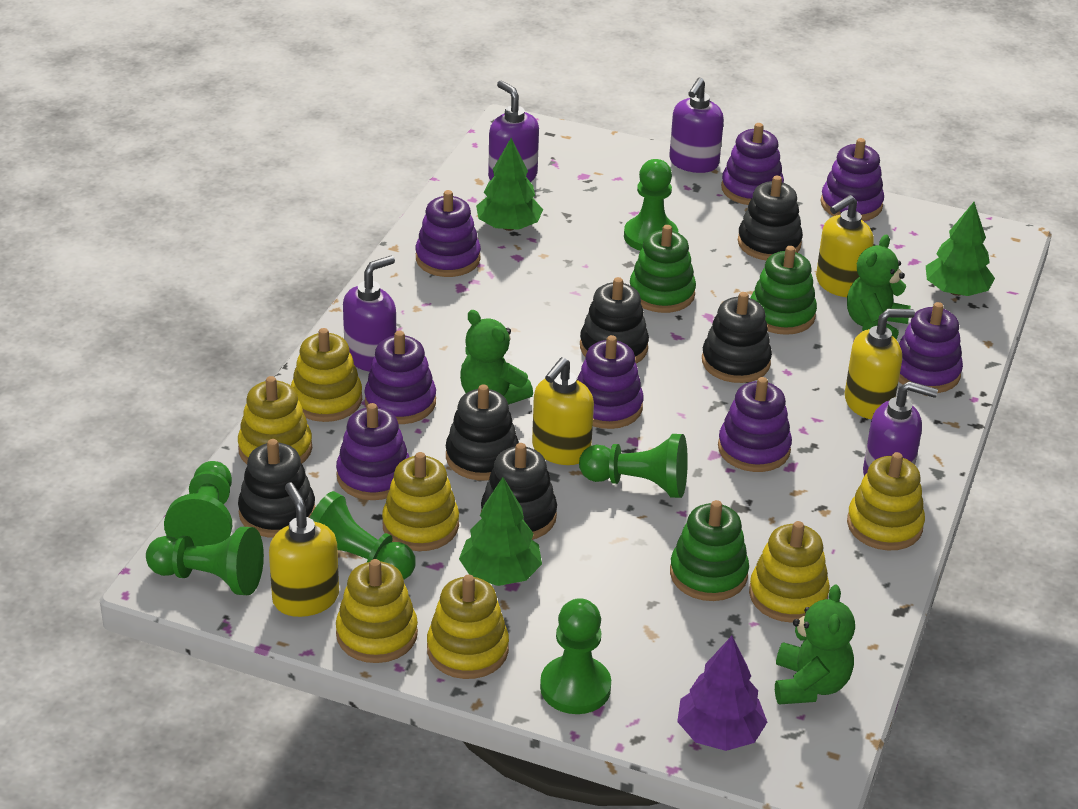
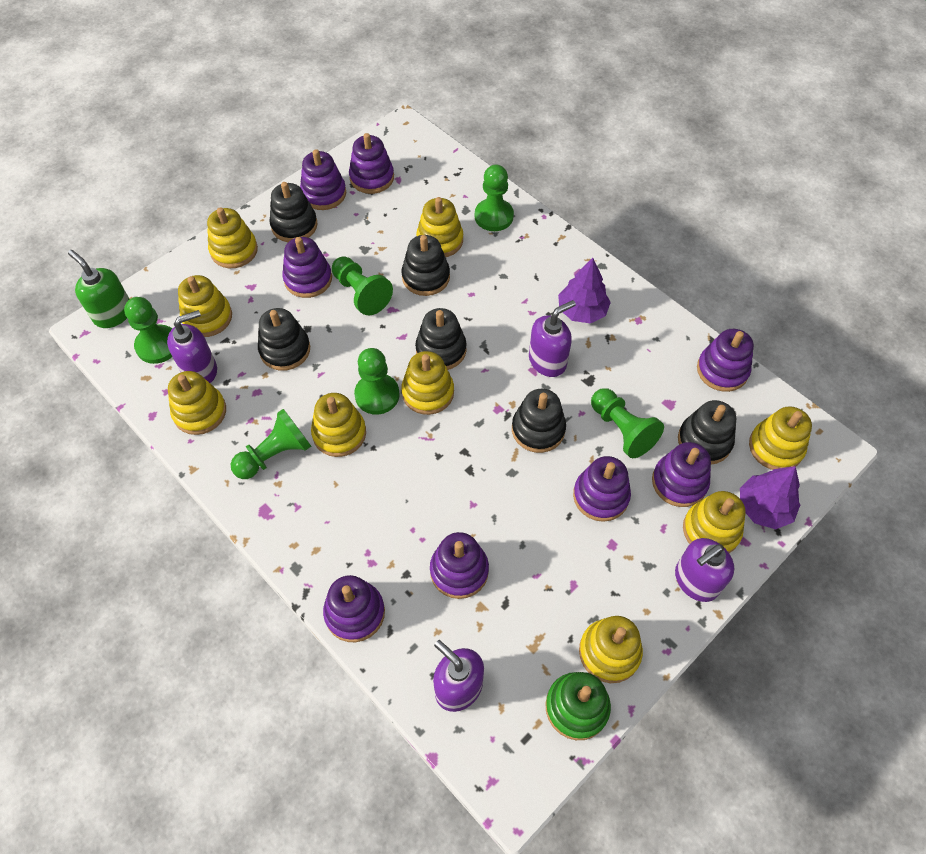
green soap dispenser: none = 0 -> [68,250,129,328] = 1
green stacking toy: [630,225,696,313] [670,500,749,601] [751,246,817,335] = 3 -> [545,672,611,740] = 1
green teddy bear: [460,310,533,405] [775,585,855,705] [847,234,911,339] = 3 -> none = 0
green tree: [459,477,542,586] [476,138,543,231] [926,202,995,296] = 3 -> none = 0
purple tree: [677,636,767,751] = 1 -> [558,258,611,323] [740,466,800,529] = 2
yellow soap dispenser: [269,483,339,617] [532,357,594,465] [816,195,874,297] [845,309,915,419] = 4 -> none = 0
yellow stacking toy: [238,376,312,464] [291,328,362,422] [336,559,418,663] [382,452,459,551] [427,575,509,679] [749,521,830,623] [847,452,925,550] = 7 -> [168,371,226,435] [178,275,232,337] [207,207,258,268] [311,393,366,457] [401,351,454,415] [416,197,463,257] [579,616,643,683] [683,491,746,553] [749,406,812,470] = 9

